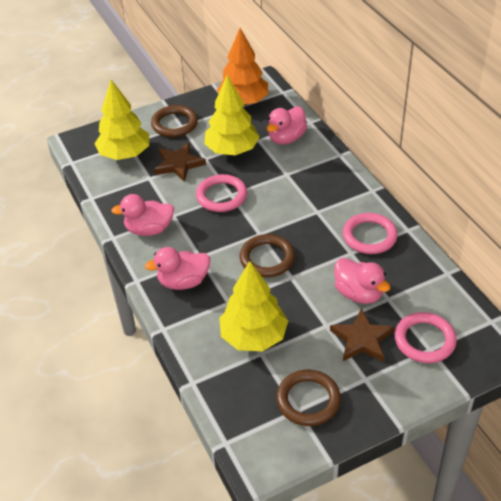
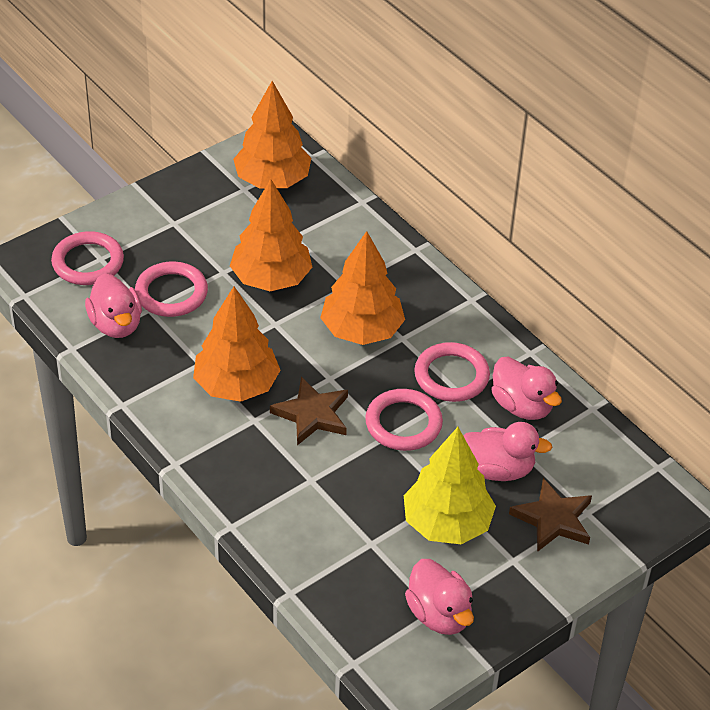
brown ring: [151,105,198,137] [240,234,295,277] [276,370,341,426] = 3 -> none = 0
orange tree: [217,28,268,106] = 1 -> [193,286,281,402] [230,179,312,291] [233,81,311,189] [320,231,405,345] = 4
pink ring: [196,174,247,212] [343,213,398,254] [395,312,457,363] = 3 -> [51,231,124,285] [135,261,208,317] [365,389,443,451] [414,342,490,402] = 4
yellow tree: [95,80,149,160] [204,75,260,155] [219,261,288,351] = 3 -> [404,427,496,545] = 1

